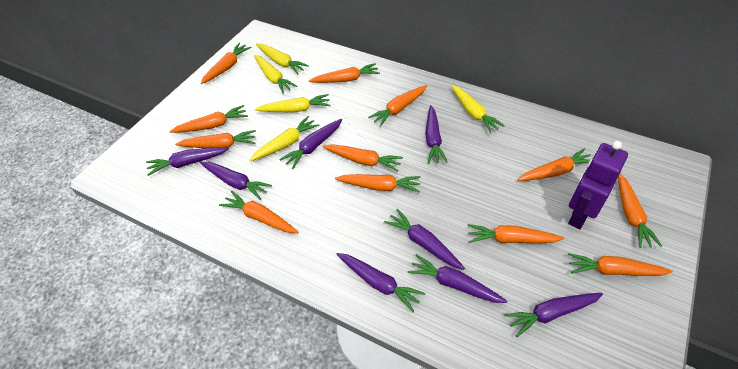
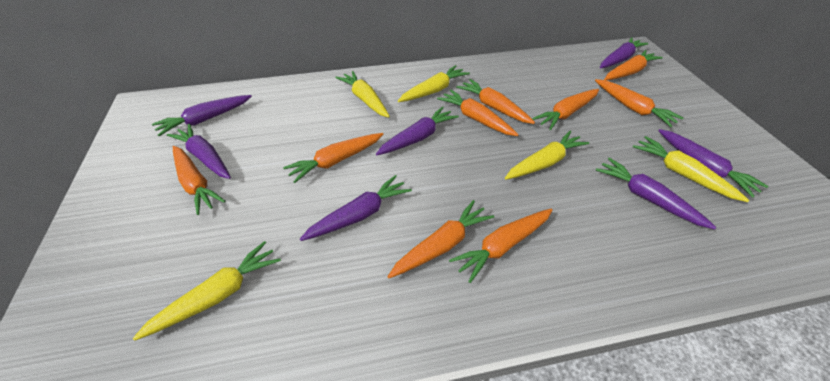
orange carrot: [169,105,248,133] [175,130,256,148] [201,43,252,84] [219,191,298,233] [309,63,380,83] [323,144,403,172] [335,174,421,193] [368,85,427,127] [468,224,564,243] [518,148,591,181] [568,253,673,276] [618,174,662,248] = 12 -> [173,146,225,215] [283,133,383,183] [387,200,494,278] [437,90,519,136] [449,209,552,283] [456,79,535,124] [532,89,599,130] [595,79,683,127] [604,50,663,80] = 9
purple carrot: [146,147,230,176] [199,161,272,200] [279,119,343,169] [336,253,425,312] [384,209,465,270] [408,254,507,303] [425,105,448,164] [504,293,603,337] = 8 -> [152,95,252,136] [167,124,231,179] [300,175,412,241] [376,107,459,155] [595,158,716,229] [600,37,649,68] [658,129,768,198] = 7
purple robot: [568,141,628,229] = 1 -> none = 0

